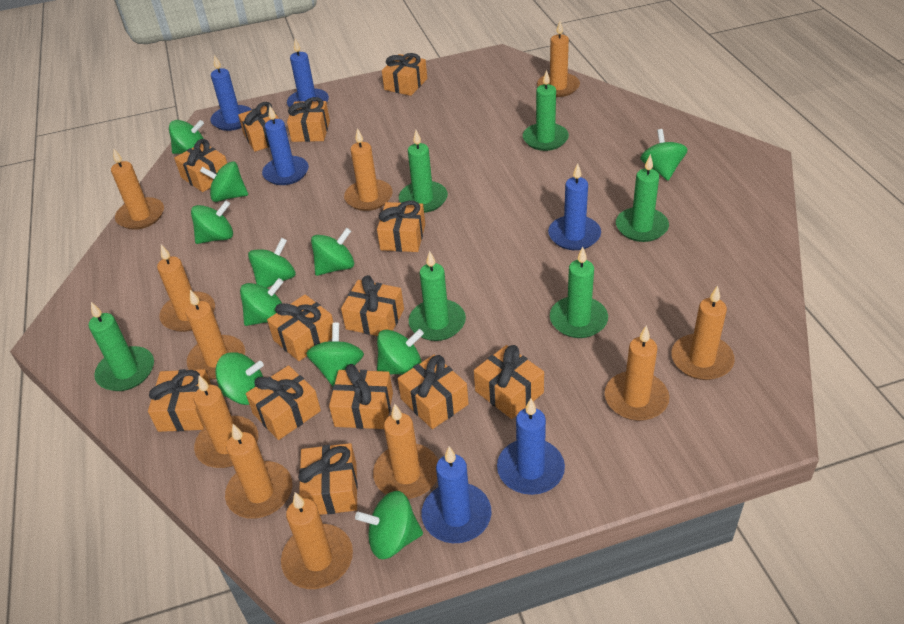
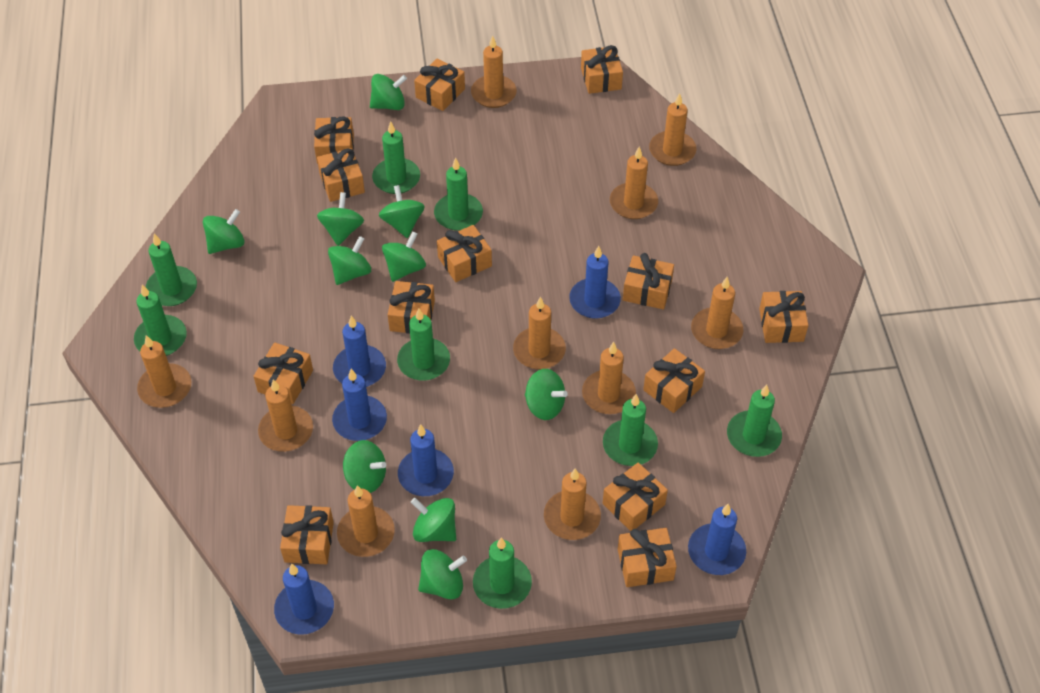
green candle: [89,302,154,391] [399,130,448,213] [409,251,466,341] [523,70,569,151] [550,247,608,338] [616,154,669,242] = 6 -> [134,285,187,356] [146,233,197,306] [372,121,420,194] [397,308,450,381] [434,158,483,231] [473,538,532,609] [603,394,658,466] [727,385,782,457] = 8
green spinning top: [169,120,204,154] [191,201,233,244] [200,161,248,202] [215,352,264,405] [240,278,283,326] [248,238,296,288] [306,323,364,386] [311,228,354,276] [355,491,423,559] [377,329,424,375] [640,129,688,181] = 11 -> [203,209,245,254] [317,192,364,246] [328,236,371,285] [343,440,386,493] [370,74,407,110] [379,185,425,238] [382,231,426,282] [411,498,456,542] [418,549,467,599] [525,369,568,420] = 10
orange candle: [111,148,164,230] [157,245,215,332] [186,290,245,379] [194,375,258,468] [225,424,292,519] [281,492,353,589] [344,128,393,211] [373,404,438,499] [537,21,580,97] [605,325,669,421] [671,285,735,380] = 11 -> [137,335,191,408] [258,379,313,452] [337,485,395,557] [471,36,517,108] [513,297,566,369] [544,468,601,540] [582,342,636,414] [610,147,658,219] [649,93,697,166] [691,277,743,349] = 10

